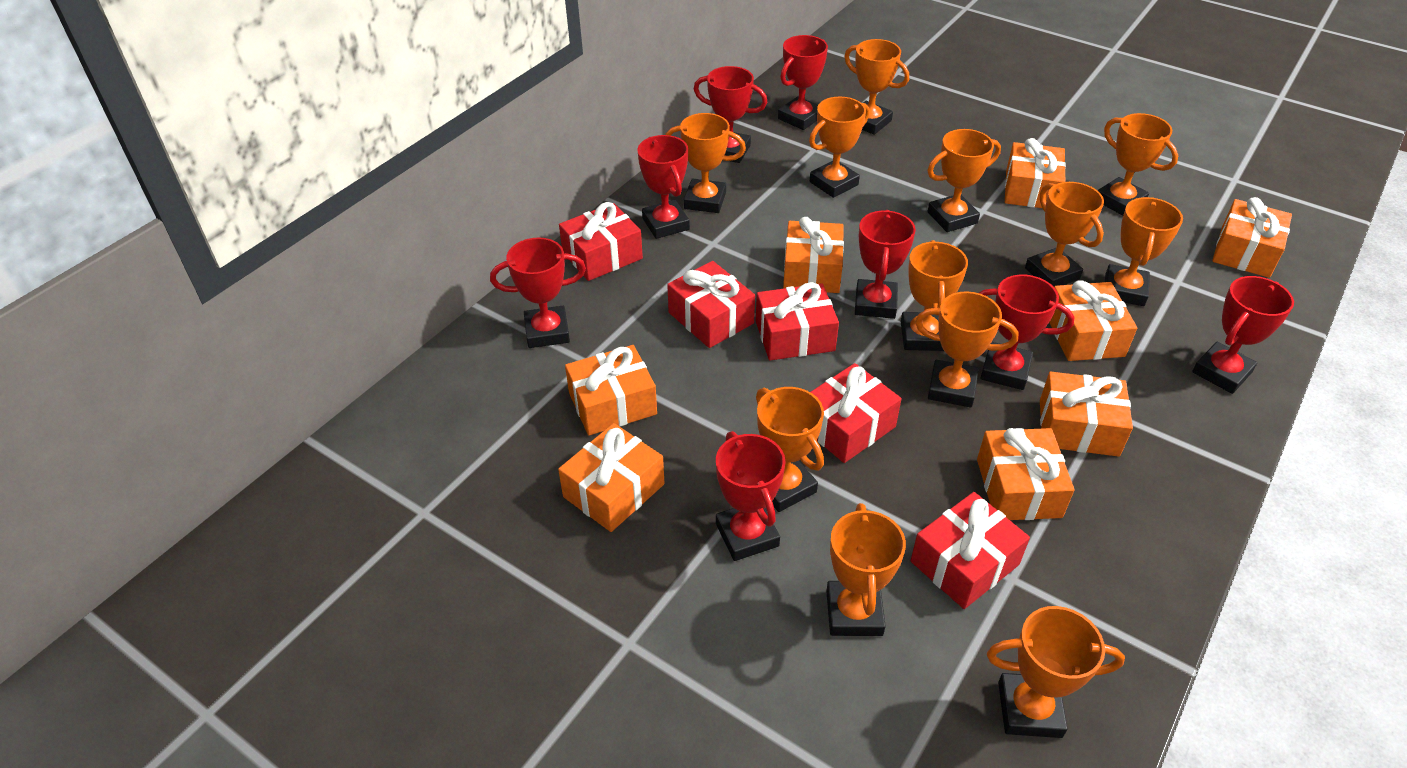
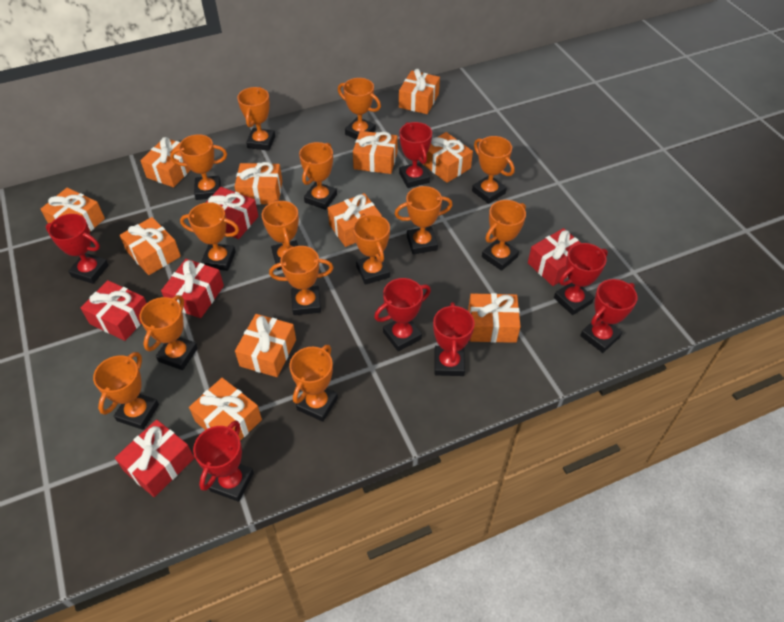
orange gift: [558,423,665,532] [565,345,657,436] [783,217,844,293] [977,428,1075,520] [1005,138,1066,208] [1040,372,1133,457] [1049,280,1137,361] [1212,197,1292,278] = 8 -> [40,187,105,232] [120,217,181,275] [140,137,191,188] [189,378,262,441] [234,162,282,205] [235,314,296,377] [328,193,382,247] [353,131,398,174] [399,69,440,114] [423,132,473,183] [468,293,521,343] = 11
orange trophy: [665,113,746,213] [756,387,824,512] [809,96,870,198] [826,503,906,636] [844,39,909,135] [901,240,968,351] [915,291,1019,408] [927,129,1001,232] [987,606,1125,738] [1025,182,1104,287] [1098,113,1178,216] [1105,197,1183,306] = 12 -> [93,352,159,430] [139,295,198,370] [170,134,227,200] [180,202,239,271] [237,87,275,151] [262,200,299,270] [269,246,333,315] [289,345,338,422] [299,142,337,210] [338,78,381,139] [353,214,390,285] [395,186,453,254] [472,136,515,204] [482,200,526,271] = 14
red trophy: [490,238,586,348] [638,135,690,239] [694,66,768,163] [716,431,785,561] [778,35,828,130] [855,210,916,319] [979,275,1074,390] [1192,276,1294,394] = 8 -> [46,214,109,284] [193,421,254,502] [374,278,431,351] [399,122,432,188] [433,302,475,376] [554,243,608,315] [580,279,638,353] = 7

